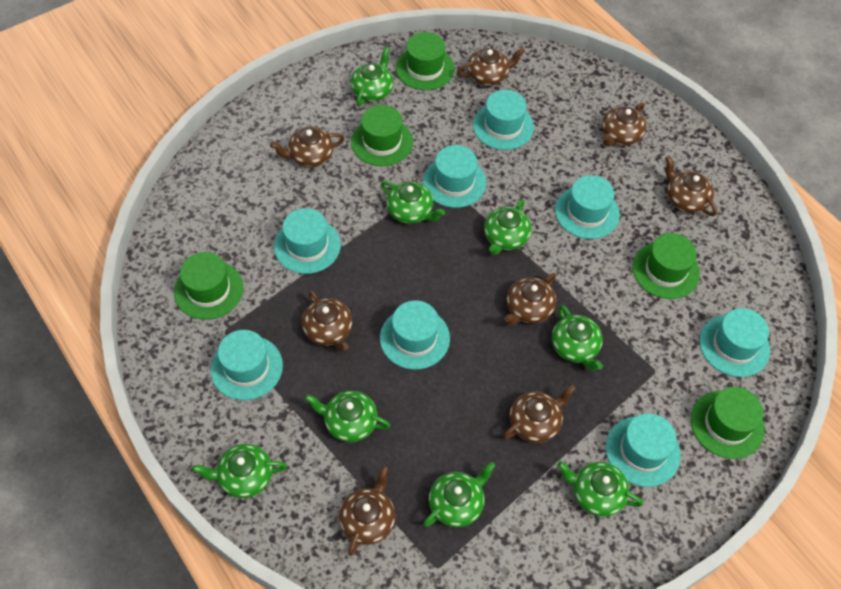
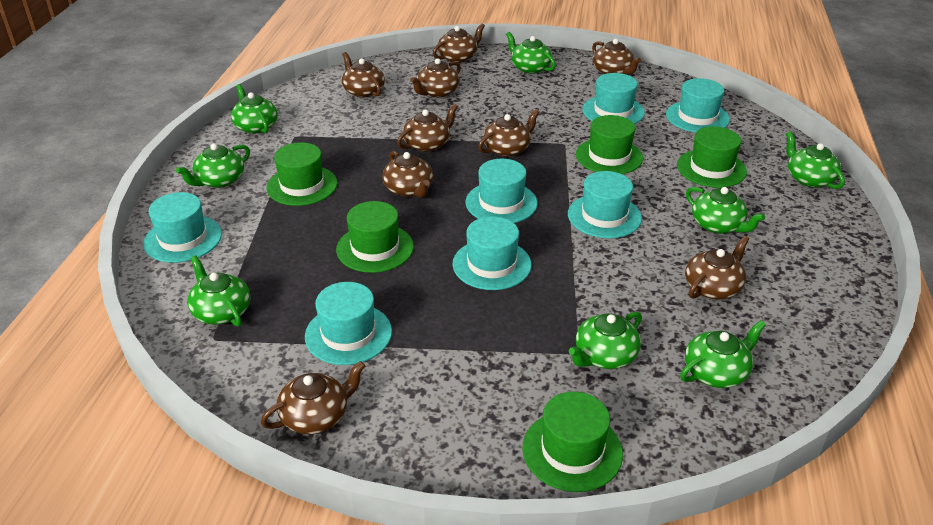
brown teapot: [270,127,345,167] [302,290,353,352] [339,466,396,556] [457,47,525,86] [503,384,576,443] [504,273,557,325] [602,103,646,146] [665,156,717,216] = 8 -> [261,361,365,434] [342,52,385,98] [382,151,433,197] [397,104,458,152] [410,58,461,98] [433,23,485,63] [478,109,540,157] [592,39,641,75] [685,236,749,299] = 9
turquoise hat: [210,330,283,400] [274,208,341,274] [380,300,450,370] [423,145,486,208] [473,90,534,150] [555,175,620,239] [606,414,681,487] [699,308,770,377] = 8 -> [143,192,222,263] [305,282,392,365] [452,216,532,290] [465,159,538,223] [568,171,642,238] [582,73,645,124] [666,78,730,133] = 7

